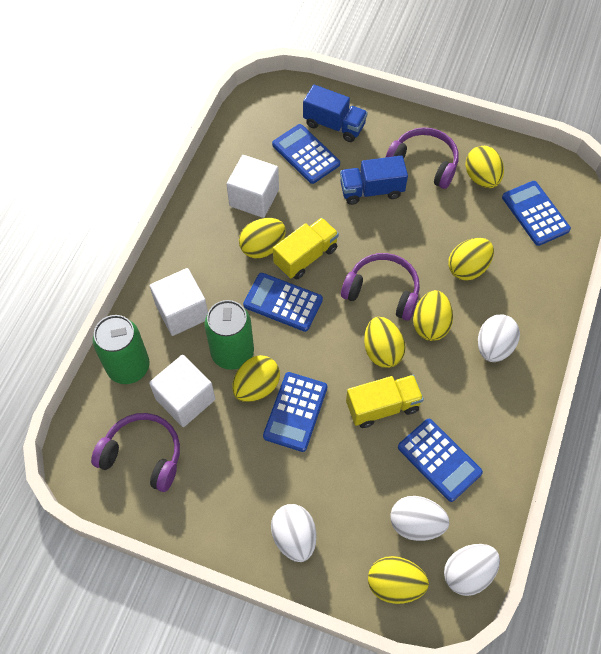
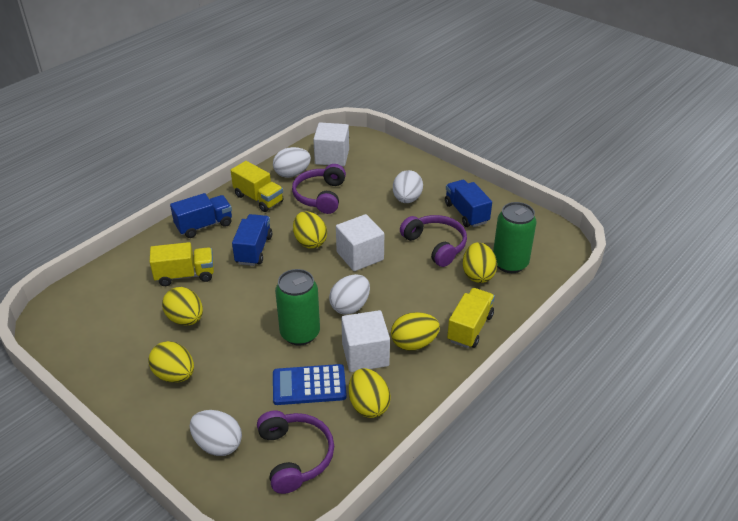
blue calculator: [243,273,323,332] [263,372,327,452] [272,124,340,184] [398,419,483,502] [502,181,571,246] = 5 -> [273,364,347,405] = 1
blue truck: [303,85,368,142] [340,156,408,205] = 2 -> [170,193,232,238] [232,214,272,266] [445,180,492,227] = 3
yellow egg: [232,355,280,402] [239,218,286,258] [364,317,406,368] [368,556,429,604] [413,290,453,341] [448,238,494,280] [465,146,504,188] = 7 -> [148,341,194,383] [162,287,203,326] [293,211,327,249] [349,368,391,418] [391,312,440,351] [463,242,497,283] = 6
yellow truck: [273,218,339,280] [346,375,424,428] = 2 -> [150,242,214,286] [231,161,284,212] [447,288,495,348] = 3

